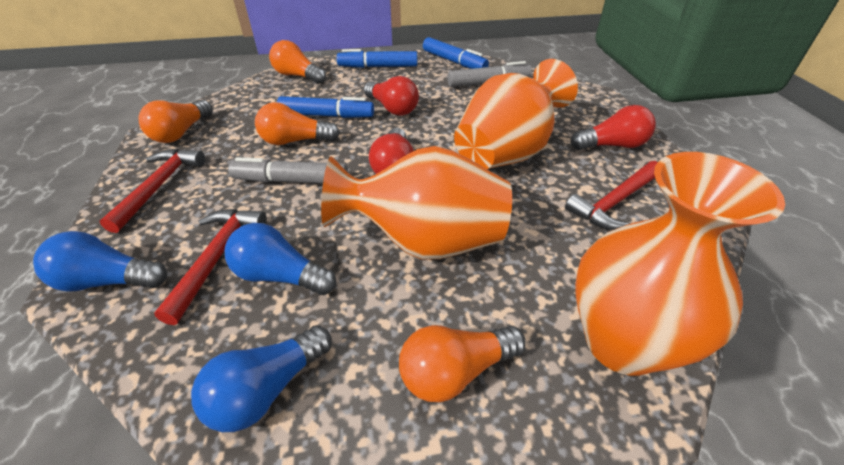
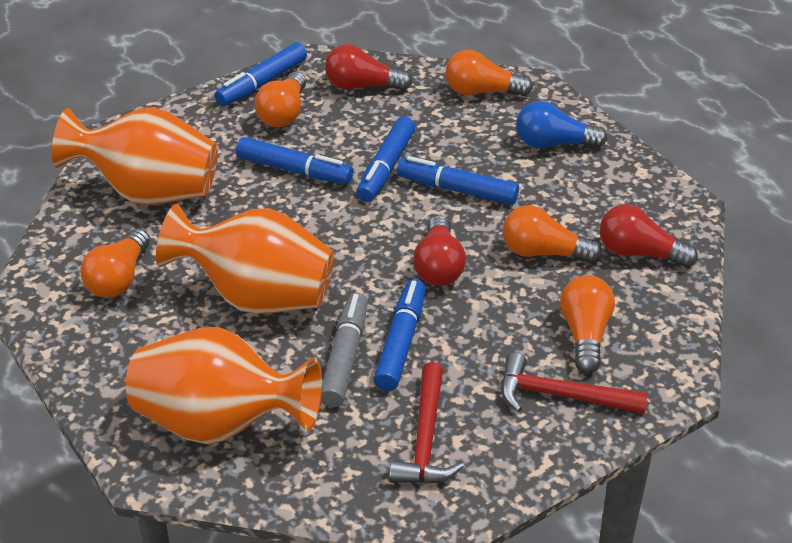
blue light bulb: [33,231,167,292] [191,325,332,432] [224,223,336,295] = 3 -> [516,101,608,148] = 1
blue marker: [277,96,374,118] [337,49,417,68] [423,37,489,69] = 3 -> [215,42,307,106] [236,137,353,184] [357,116,416,202] [374,279,426,391] [397,156,519,205] = 5
grey marker: [228,157,348,184] [447,61,532,87] = 2 -> [321,293,368,407] = 1
orange light bulb: [139,100,213,143] [255,102,340,145] [269,40,326,84] [399,325,526,402] = 4 -> [80,229,150,298] [255,72,306,127] [446,50,533,96] [503,205,602,263] [560,275,615,373] = 5
red hammer: [100,149,205,233] [154,209,267,325] [565,161,658,230] = 3 -> [389,362,464,484] [501,352,648,414] = 2

